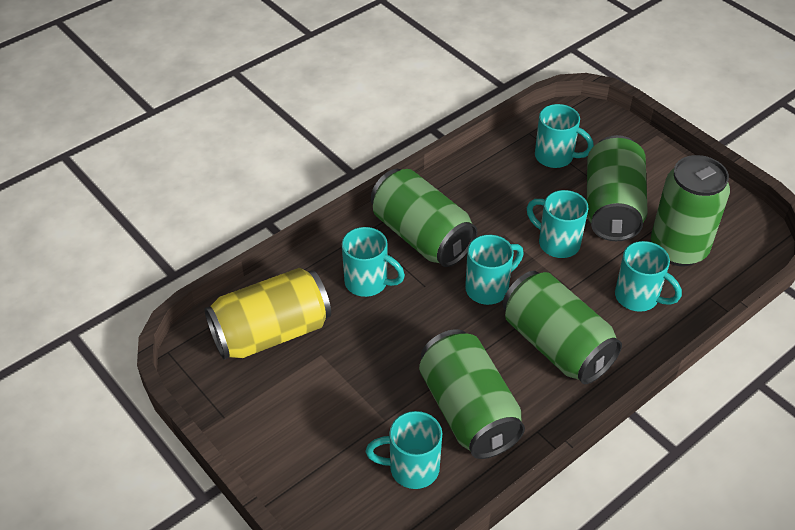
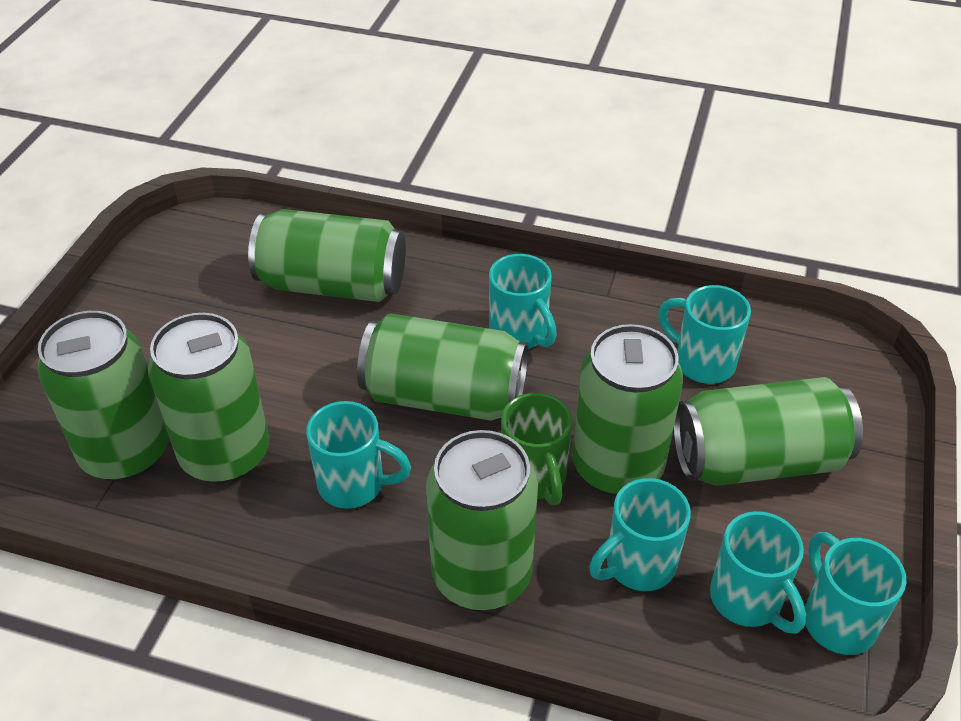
green can: [371,169,477,267] [419,329,525,459] [502,271,622,384] [587,135,648,241] [651,155,730,266] = 5 -> [37,311,169,481] [148,313,269,484] [248,209,406,302] [357,313,528,421] [426,430,538,610] [572,324,683,496] [673,377,863,486] = 7
green mug: none = 0 -> [501,393,572,505] = 1
yellow can: [204,267,331,360] = 1 -> none = 0

